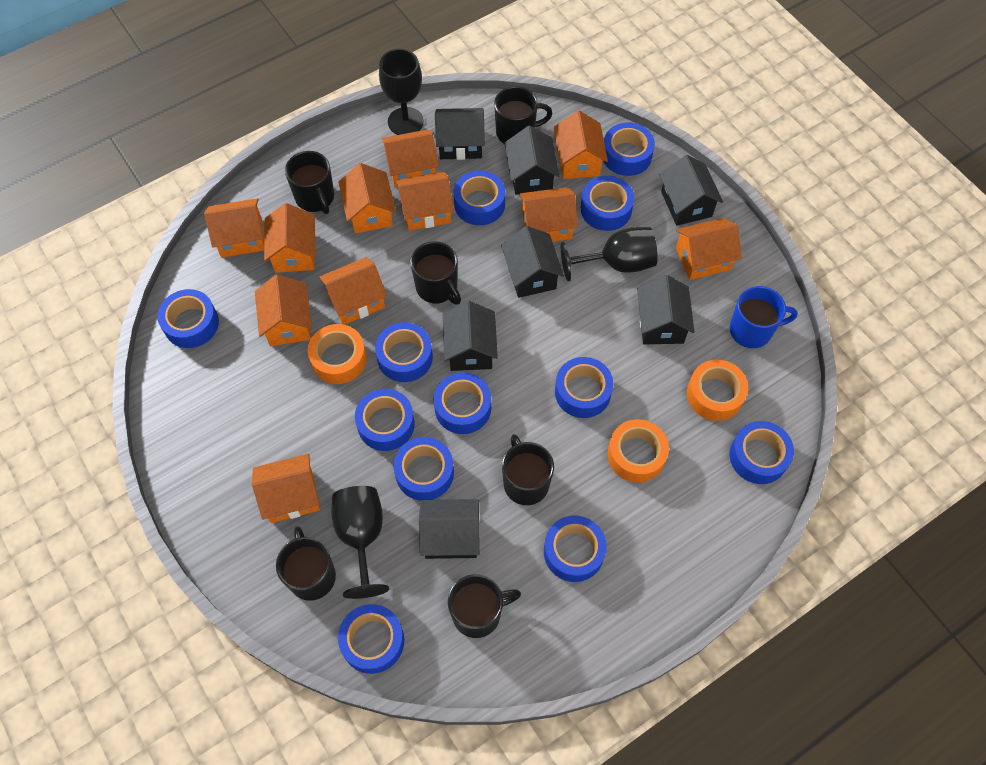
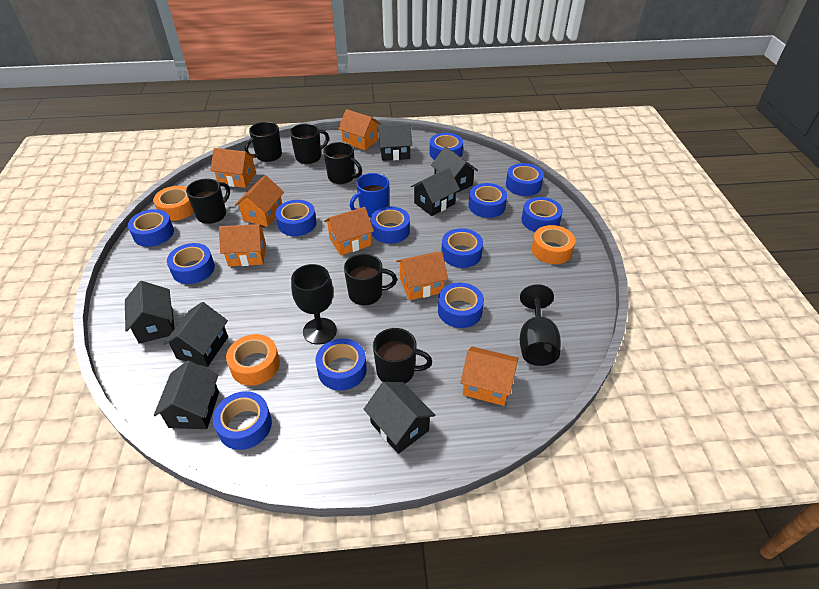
black goblet: [332,486,389,599] [379,49,424,135] [561,227,658,281] = 3 -> [291,264,337,345] [520,284,561,366] = 2
orange house: [204,198,264,258] [252,454,320,523] [255,275,312,346] [264,203,315,273] [319,257,387,325] [338,163,396,234] [382,129,439,188] [396,172,454,230] [519,187,578,242] [553,111,608,179] [676,218,742,280] = 11 -> [210,148,256,188] [219,224,266,266] [234,175,284,227] [324,207,374,256] [338,109,381,150] [396,251,448,300] [460,346,518,406] = 7

